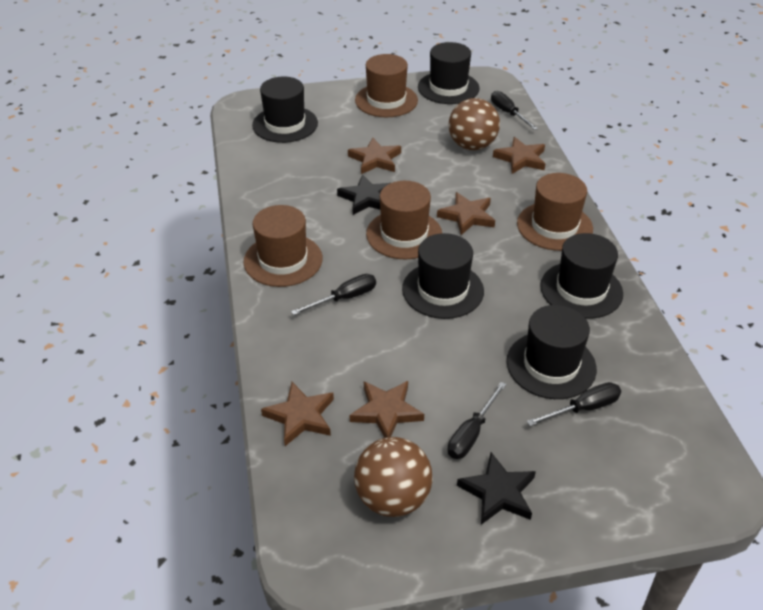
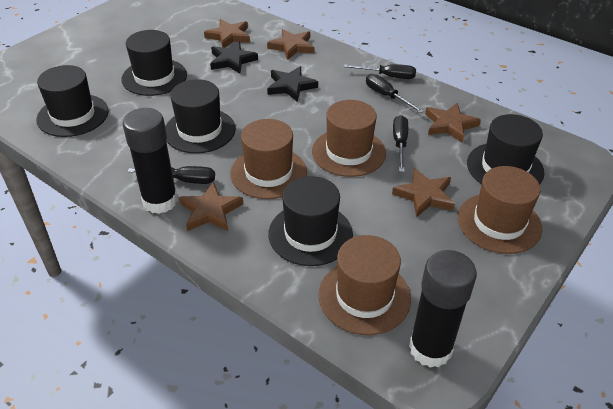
black glue stick: none = 0 -> [123,108,178,214] [409,250,477,368] = 2
brown ball: [354,437,433,517] [448,98,500,150] = 2 -> none = 0

